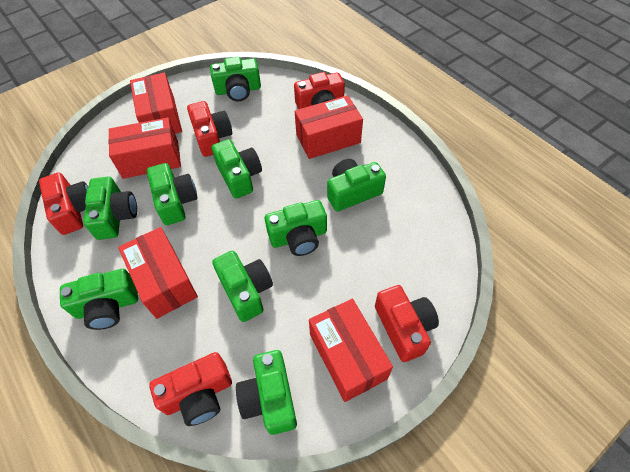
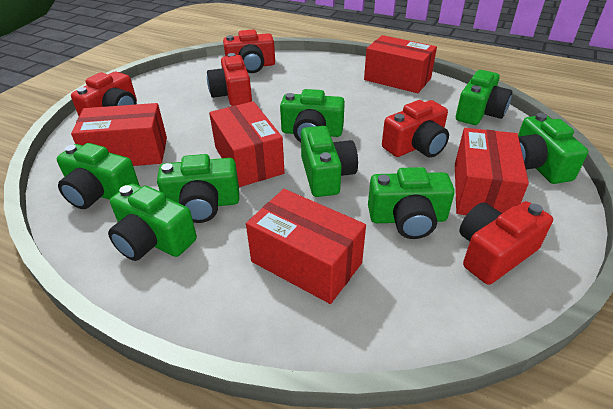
green camera: [60,269,138,330] [83,177,137,240] [147,163,198,225] [210,57,261,101] [212,139,262,198] [212,251,273,322] [236,350,297,435] [265,200,327,256] [327,159,386,211] = 9 -> [57,143,140,209] [108,184,197,261] [157,154,239,223] [280,89,345,142] [301,126,358,197] [368,167,455,239] [456,70,512,125] [518,113,588,184] = 8

